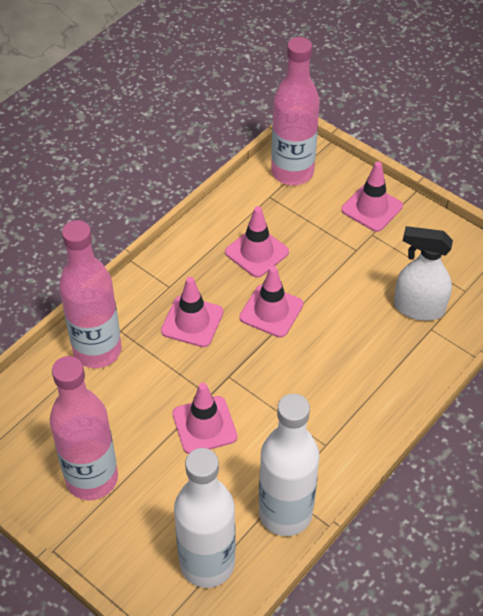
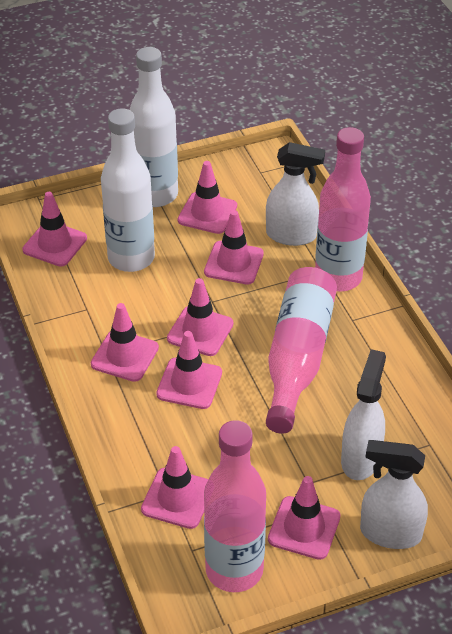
pink traffic cone: [161,277,223,347] [172,383,237,454] [225,206,289,278] [239,266,303,338] [341,162,403,232] = 5 -> [22,192,87,267] [91,303,159,382] [141,446,209,529] [156,331,222,409] [167,278,234,356] [178,161,237,234] [204,210,264,284] [268,476,340,560] = 8
white spray bottle: [394,226,453,321] = 1 -> [266,142,325,246] [341,349,386,480] [360,440,428,549] = 3

